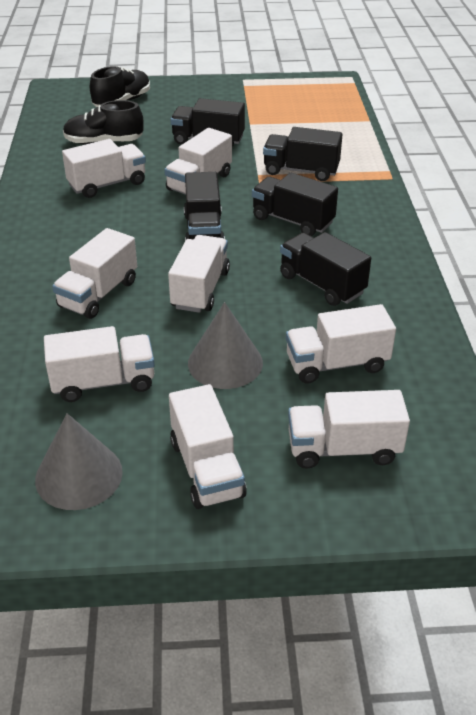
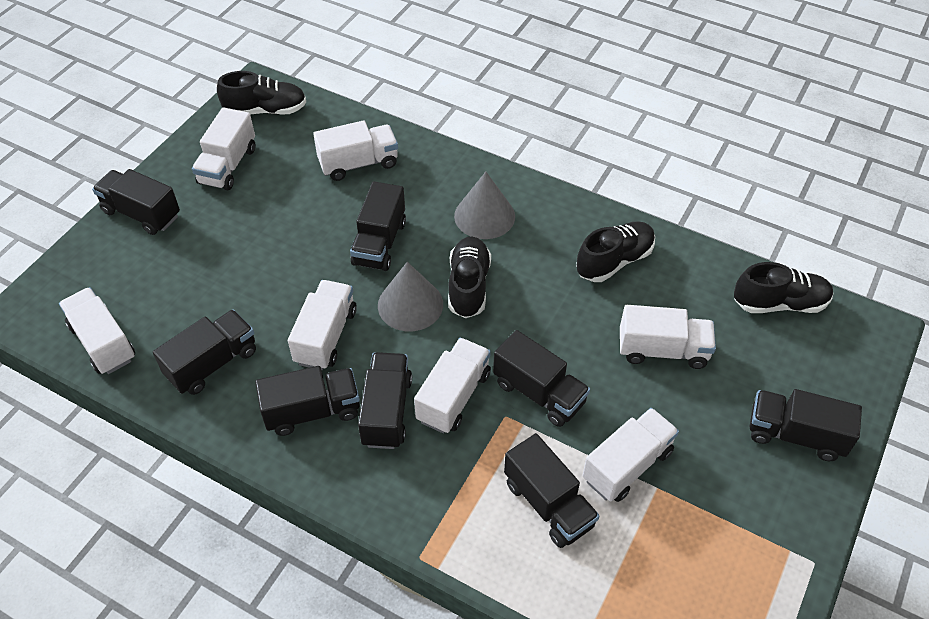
black shoe: [63,100,144,145] [90,66,150,107] = 2 -> [217,71,306,115] [448,236,491,318] [576,221,655,282] [734,262,834,313] = 4
black truck: [170,98,245,147] [184,172,225,241] [252,173,338,236] [263,127,343,181] [280,232,371,306] = 5 -> [92,169,180,235] [153,310,256,395] [255,366,360,436] [350,181,406,271] [358,352,412,449] [493,330,590,427] [504,433,599,548] [750,389,862,461] = 8
white truck: [44,326,155,402] [52,228,137,319] [62,139,146,198] [164,128,232,195] [168,235,230,313] [169,384,247,509] [286,304,396,384] [288,390,410,469] = 8 -> [59,287,135,374] [192,107,255,190] [288,280,357,370] [313,121,398,181] [414,338,491,433] [583,408,679,502] [620,305,716,369] = 7

